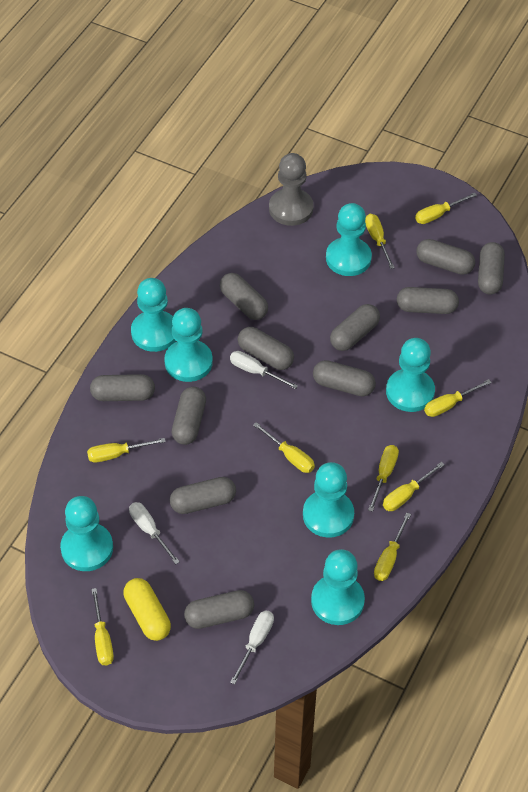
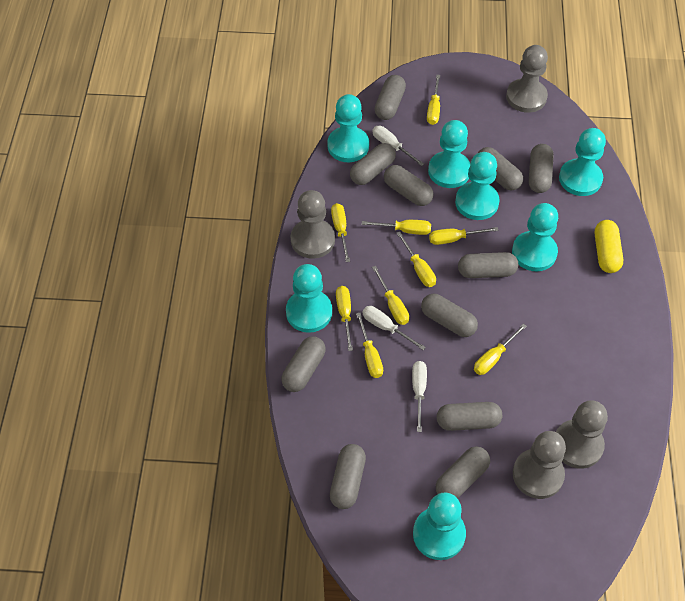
grey pawn: [269,153,314,226] = 1 -> [291,190,335,259] [506,45,548,113] [513,431,566,499] [556,400,608,469] = 4

